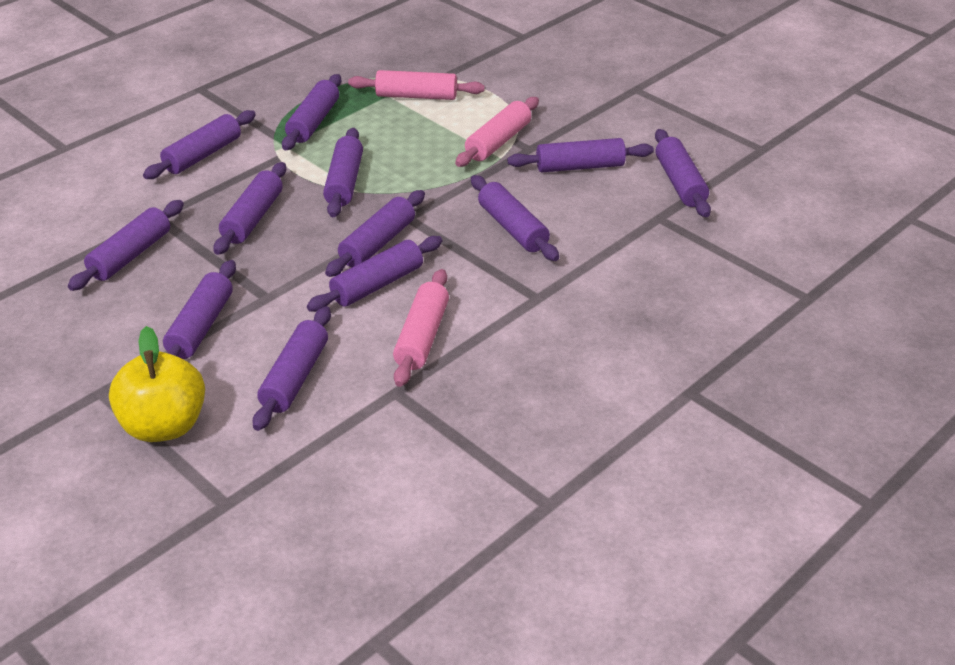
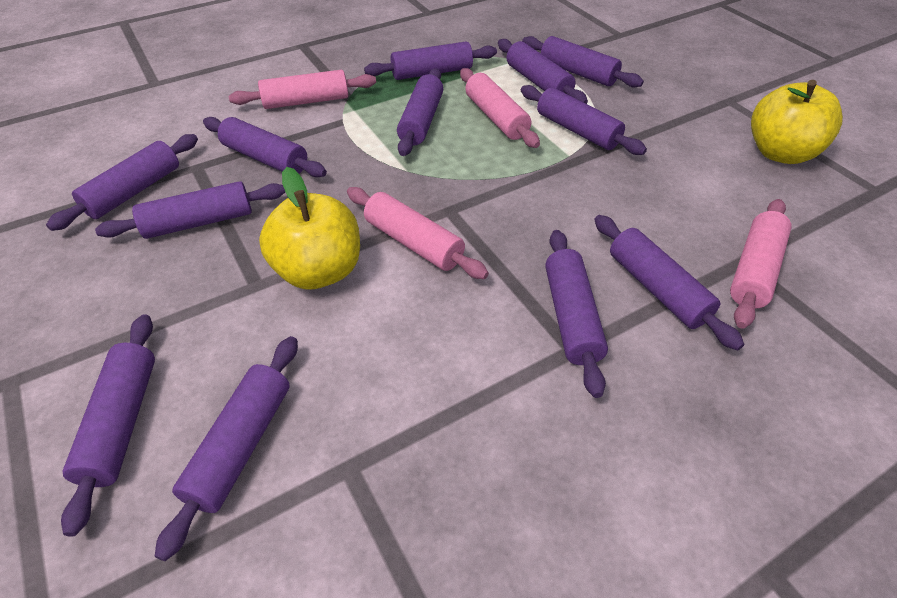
pink rolling pin: [348,70,485,100] [393,269,449,387] [455,97,539,167] = 3 -> [229,70,376,109] [347,187,489,279] [460,68,540,148] [730,199,791,328] = 4
yellow apple: [109,326,205,442] = 1 -> [259,167,360,289] [751,80,843,164] = 2

